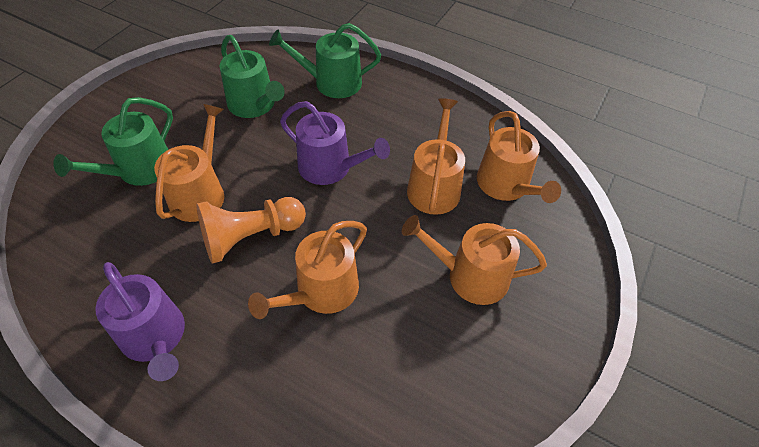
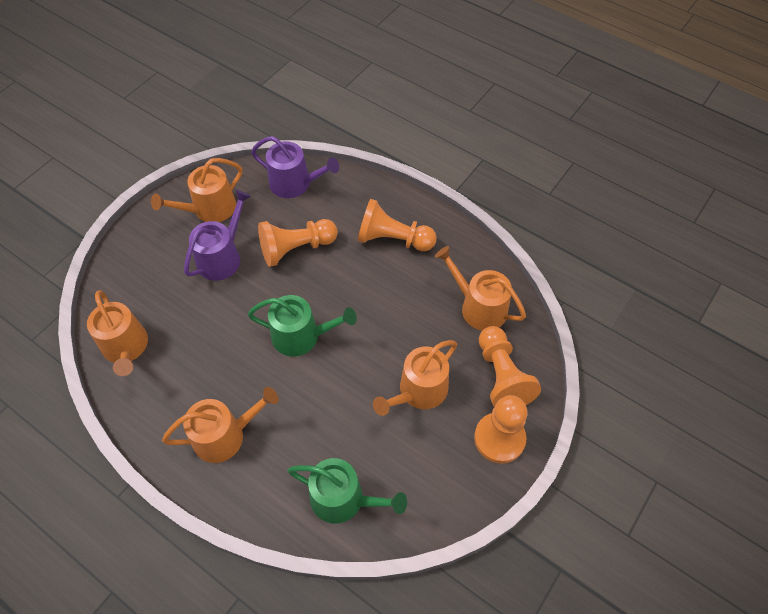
green watering can: [53,97,173,186] [220,35,285,118] [269,23,381,98] = 3 -> [248,295,357,357] [287,458,407,524] = 2
orange pawn: [196,197,306,264] = 1 -> [258,219,338,267] [358,199,437,251] [474,395,528,464] [479,326,541,407] = 4

